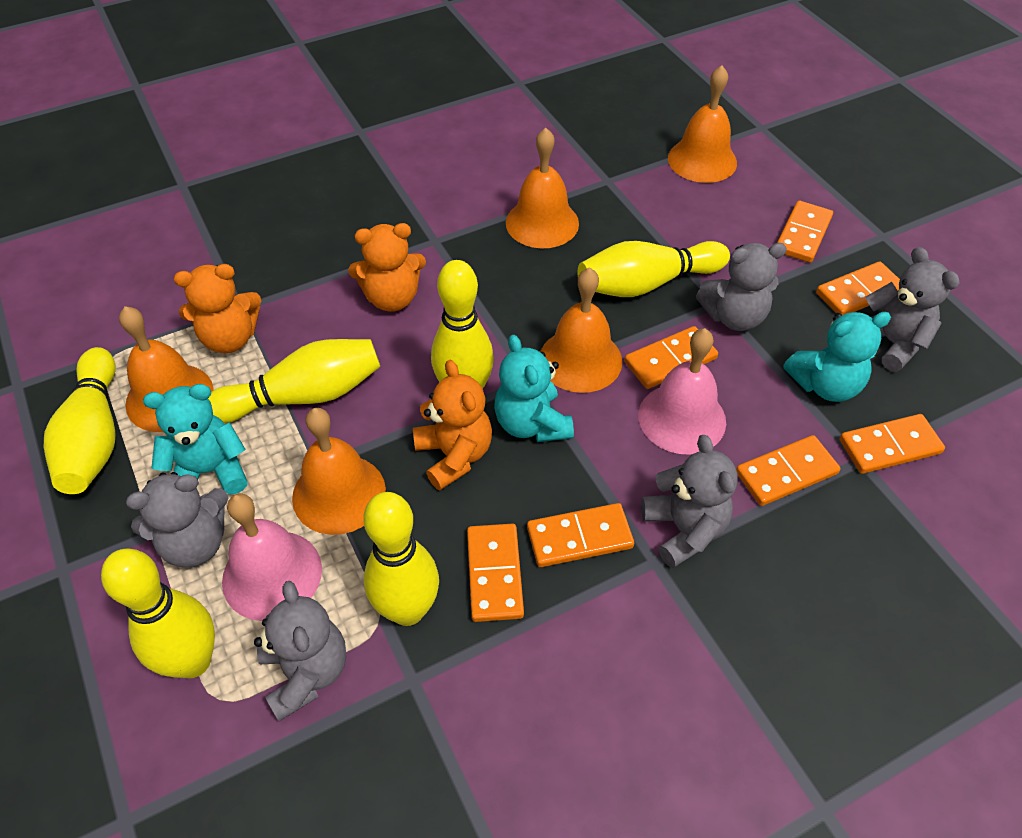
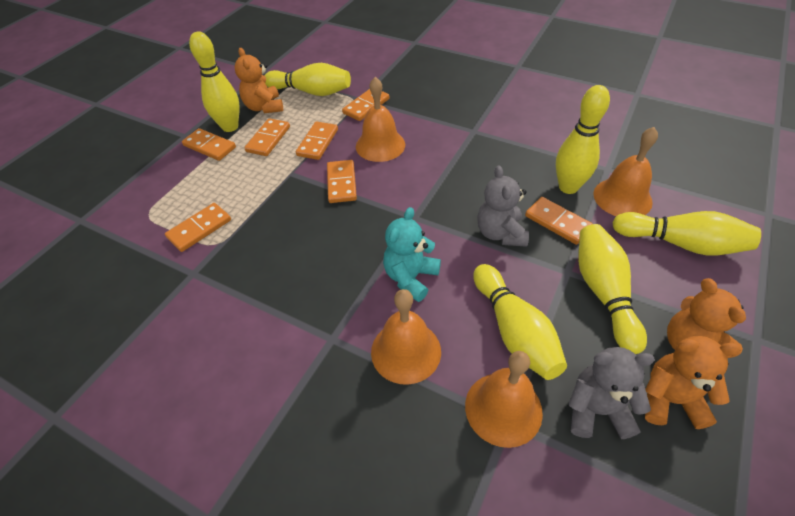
grey teddy bear: [126,472,229,568] [254,581,346,721] [641,435,738,568] [696,243,787,331] [866,247,960,372] = 5 -> [477,165,529,247] [568,347,655,439] = 2
orange bell: [119,306,214,432] [292,408,386,535] [506,128,579,248] [540,267,622,393] [668,65,737,183] = 5 -> [356,77,405,162] [371,289,441,384] [465,351,543,448] [593,127,658,216] = 4
pink bell: [222,493,322,621] [638,328,726,455] = 2 -> none = 0
turquoise teddy bear: [143,384,248,494] [494,335,574,442] [784,312,891,402] = 3 -> [383,207,441,302] = 1

